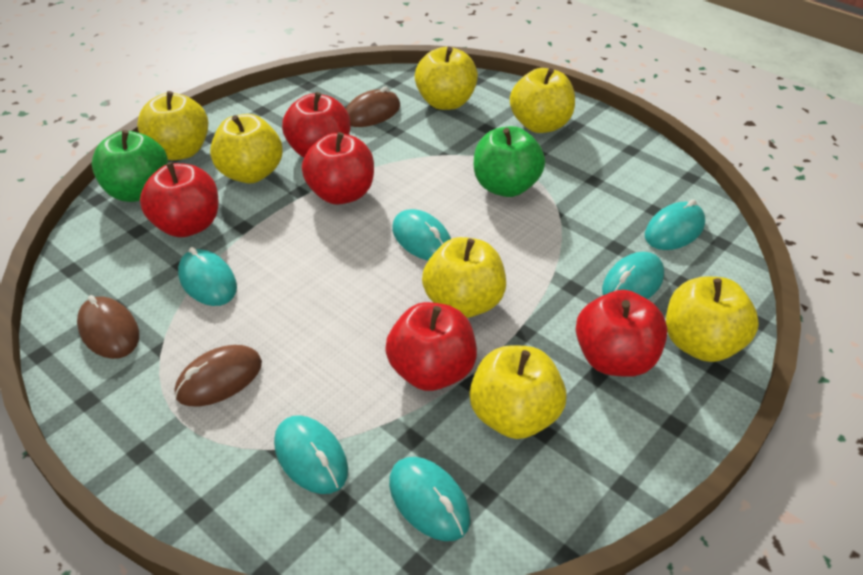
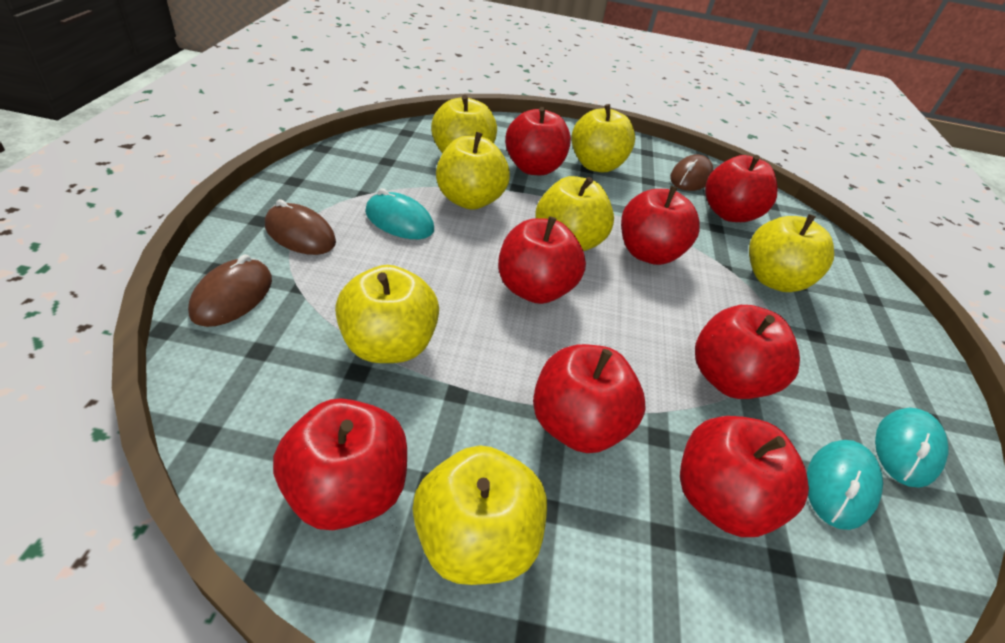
green apple: [92,130,168,202] [474,126,545,197] = 2 -> none = 0
red apple: [140,162,218,237] [282,92,351,158] [302,132,374,205] [385,302,477,391] [576,290,668,377] = 5 -> [273,398,407,530] [498,216,586,304] [505,107,571,175] [533,344,646,453] [621,186,700,265] [680,416,809,537] [695,305,800,399] [705,155,778,222] = 8
turquoise mouse: [178,247,237,306] [274,415,348,494] [389,457,470,541] [392,209,451,260] [602,252,664,299] [645,199,705,250] = 6 -> [365,188,434,239] [807,440,883,530] [875,407,948,488] = 3

